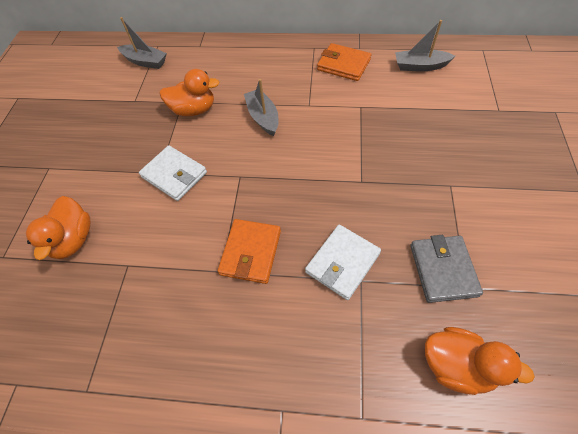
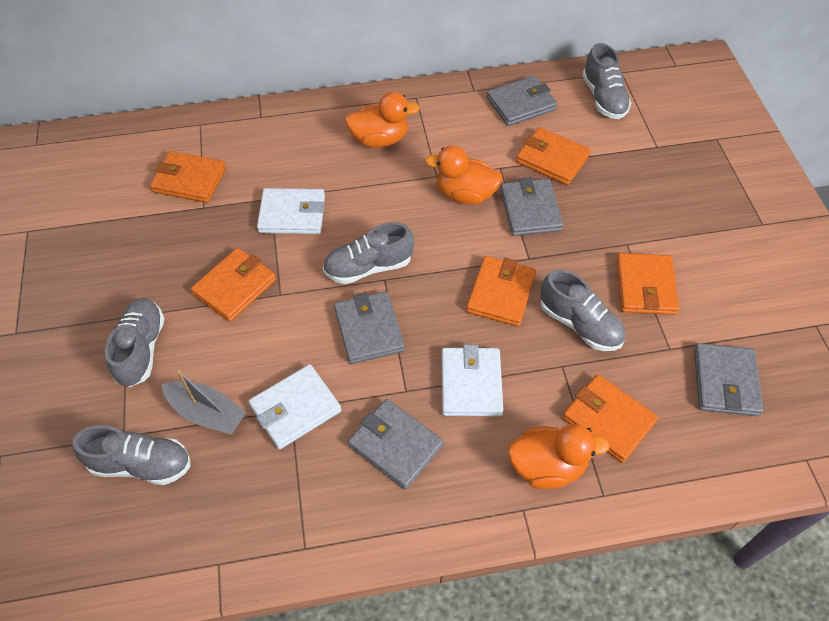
grey boat: [117,17,167,69] [244,79,279,136] [395,20,455,71] = 3 -> [161,370,247,435] = 1
grey shoe: none = 0 -> [73,425,191,485] [105,298,165,387] [323,222,414,284] [540,269,625,351] [582,43,631,119] = 5
grey wallet: [410,235,483,303] = 1 -> [334,291,405,364] [348,399,444,490] [486,75,557,126] [500,177,564,236] [694,343,763,416] = 5
orange wallet: [218,219,281,284] [317,43,371,81] = 2 -> [150,151,226,203] [191,248,276,322] [466,256,536,326] [516,127,591,185] [562,374,658,463] [616,253,679,315] = 6
white wallet: [139,145,207,201] [305,225,381,300] = 2 -> [248,364,341,449] [257,188,325,234] [442,345,503,416] = 3

